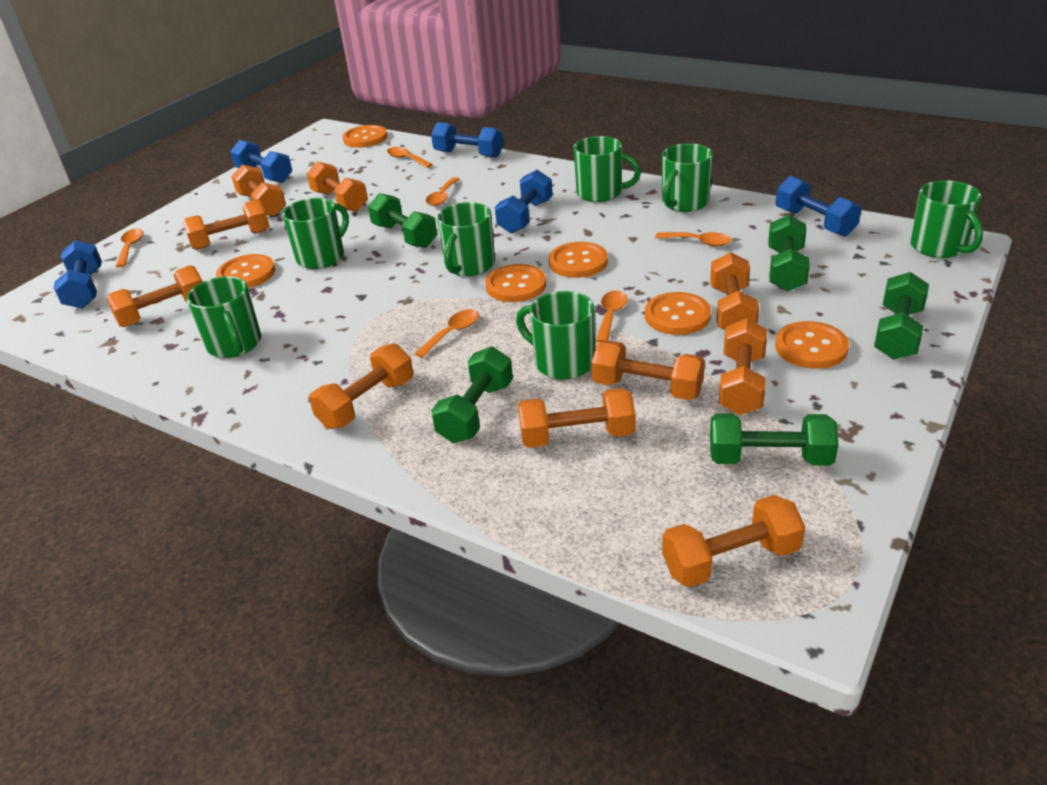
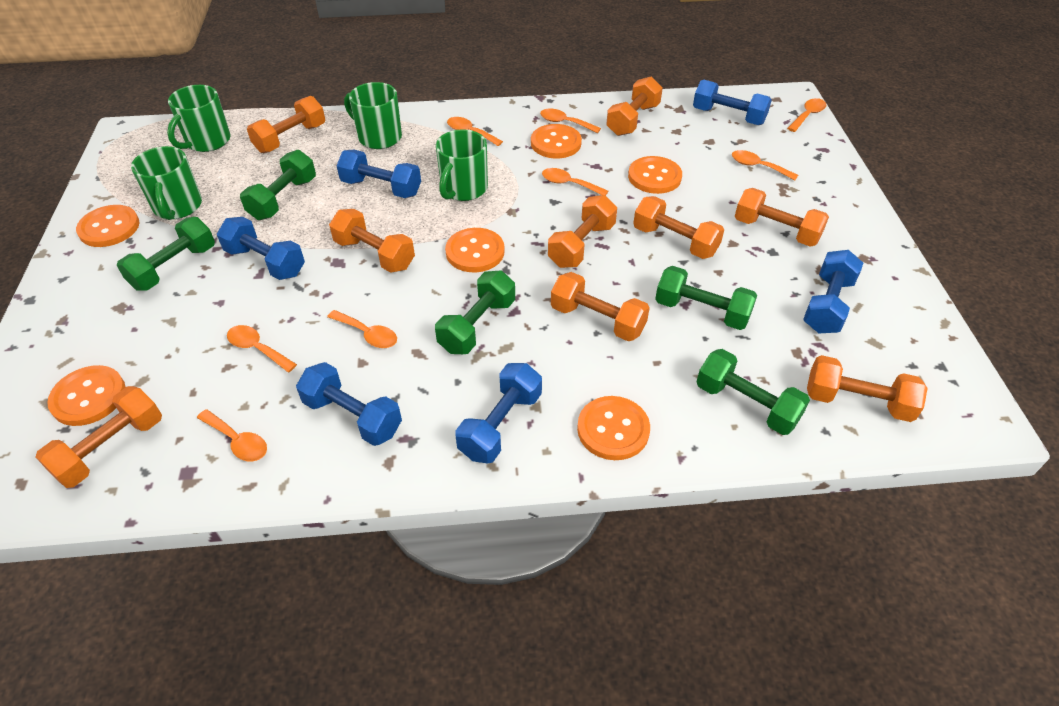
blue dumbbell: [53,240,102,308] [230,140,292,183] [431,122,503,158] [495,170,553,233] [776,176,862,236] = 5 -> [217,217,305,280] [296,362,402,446] [336,150,421,198] [455,363,542,464] [693,80,772,125] [803,250,863,333] = 6
green mug: [187,276,261,358] [282,198,349,269] [437,202,495,276] [516,291,595,380] [574,136,641,202] [662,143,713,212] [910,180,983,258] = 7 -> [131,146,202,220] [167,85,231,152] [344,82,402,149] [436,129,488,201] = 4
orange dumbbell: [106,265,203,327] [183,199,269,250] [231,165,286,217] [307,161,368,212] [309,343,413,429] [518,388,635,448] [591,341,705,400] [662,495,805,587] [710,252,759,330] [719,318,767,415] = 10 -> [36,386,162,488] [247,96,325,153] [329,209,415,273] [548,195,617,268] [551,272,650,341] [606,77,663,136] [633,196,724,259] [735,188,829,247] [807,355,928,422] = 9
orange spoon: [116,229,144,267] [387,147,433,168] [414,309,479,358] [426,177,460,206] [596,290,628,343] [655,232,732,247] = 6 -> [197,409,267,461] [227,325,297,372] [327,310,397,348] [447,117,503,146] [540,108,601,133] [542,168,608,196] [732,150,798,180] [787,98,826,132] = 8

